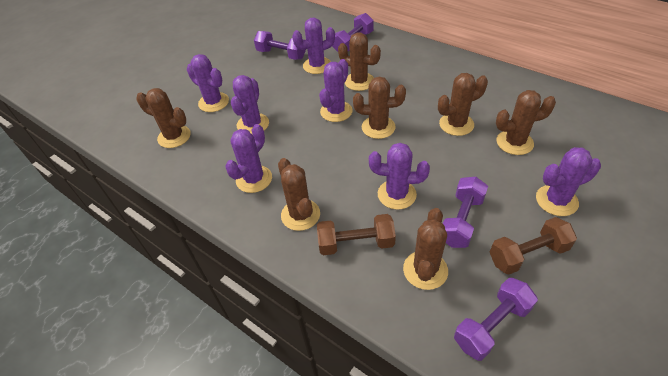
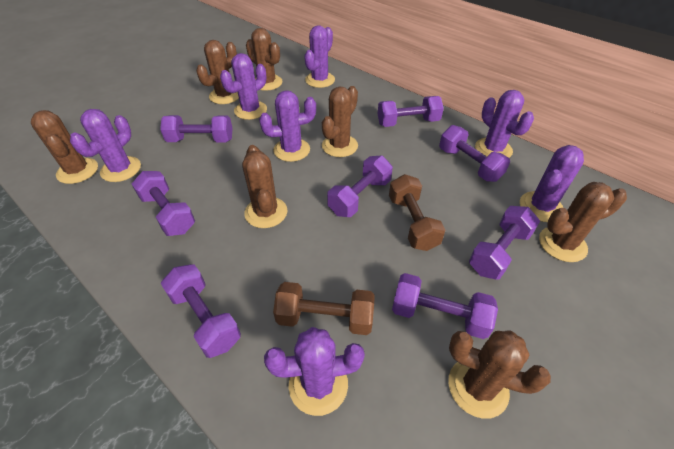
purple dumbbell: [254,31,306,60] [332,13,373,52] [443,177,488,248] [454,278,538,361] = 4 -> [132,171,195,236] [160,115,232,142] [161,264,241,358] [327,156,393,217] [378,96,444,127] [392,273,498,339] [439,125,510,182] [469,206,540,280] = 8

